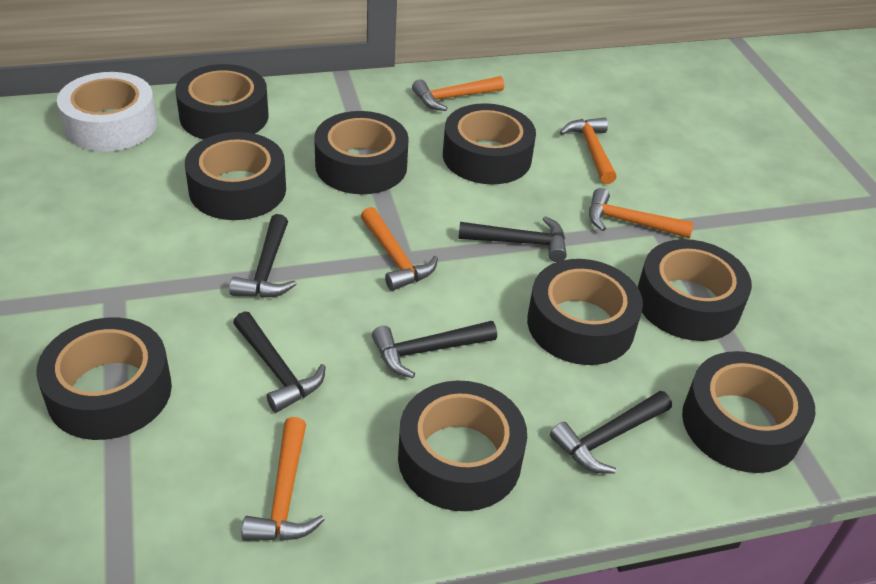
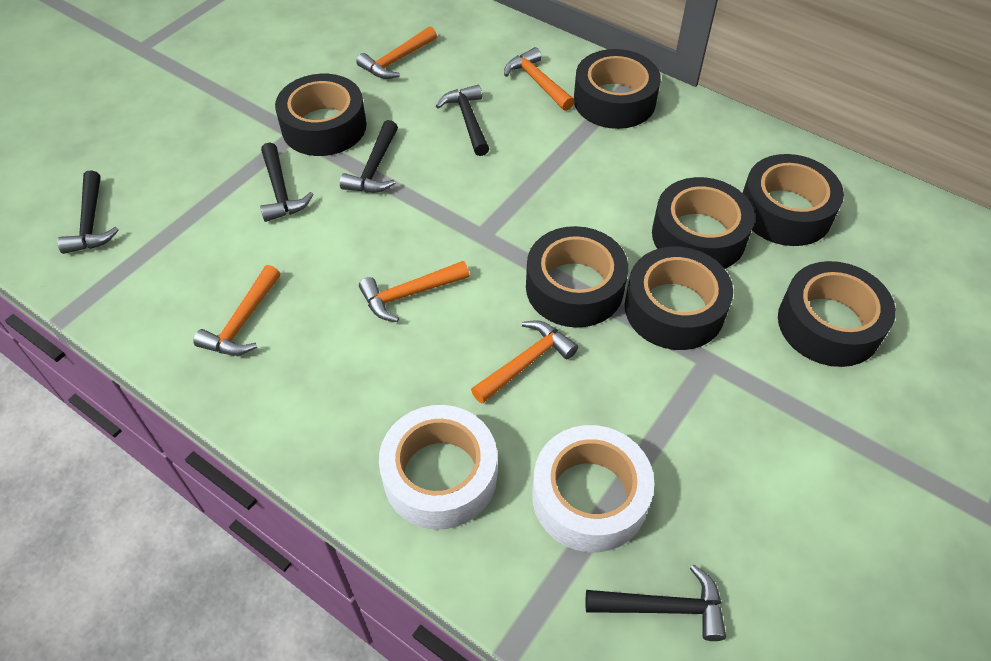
black tape: [36,318,172,440] [175,64,269,140] [185,132,286,220] [314,111,409,194] [398,381,527,511] [443,103,536,184] [527,259,643,365] [638,239,752,341] [682,351,815,473] = 9 -> [275,74,367,156] [526,226,628,328] [574,49,661,129] [624,247,733,350] [652,177,755,269] [743,154,844,246] [778,261,896,367] = 7
white tape: [57,72,157,152] = 1 -> [379,405,497,530] [532,425,654,552] = 2

